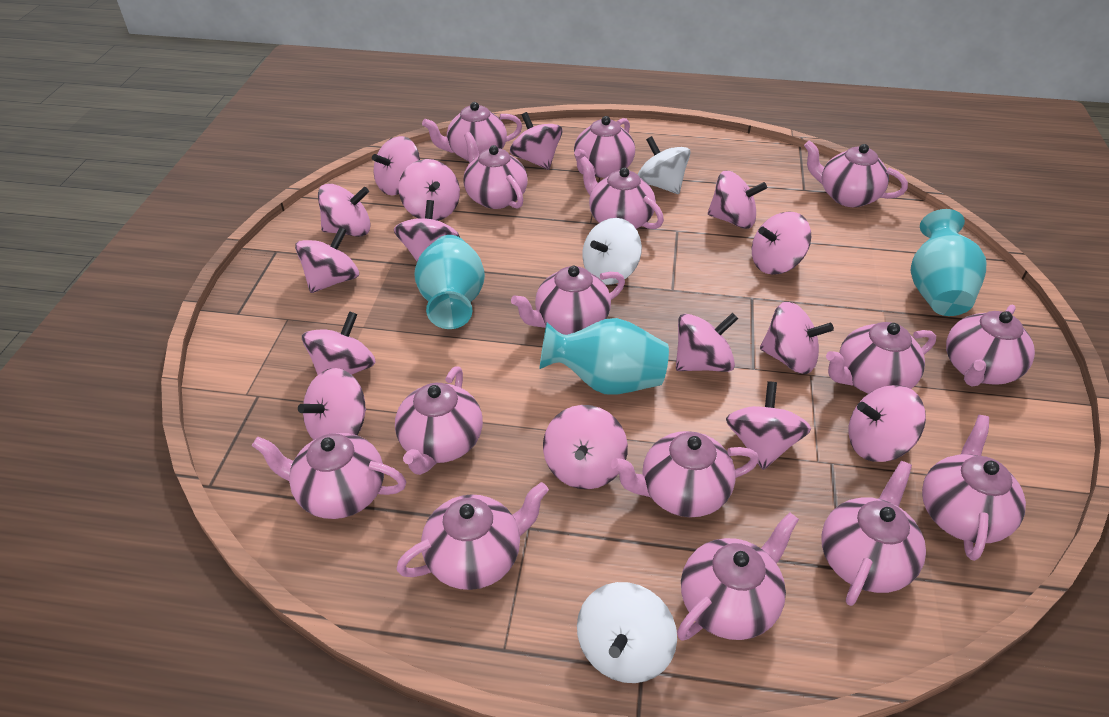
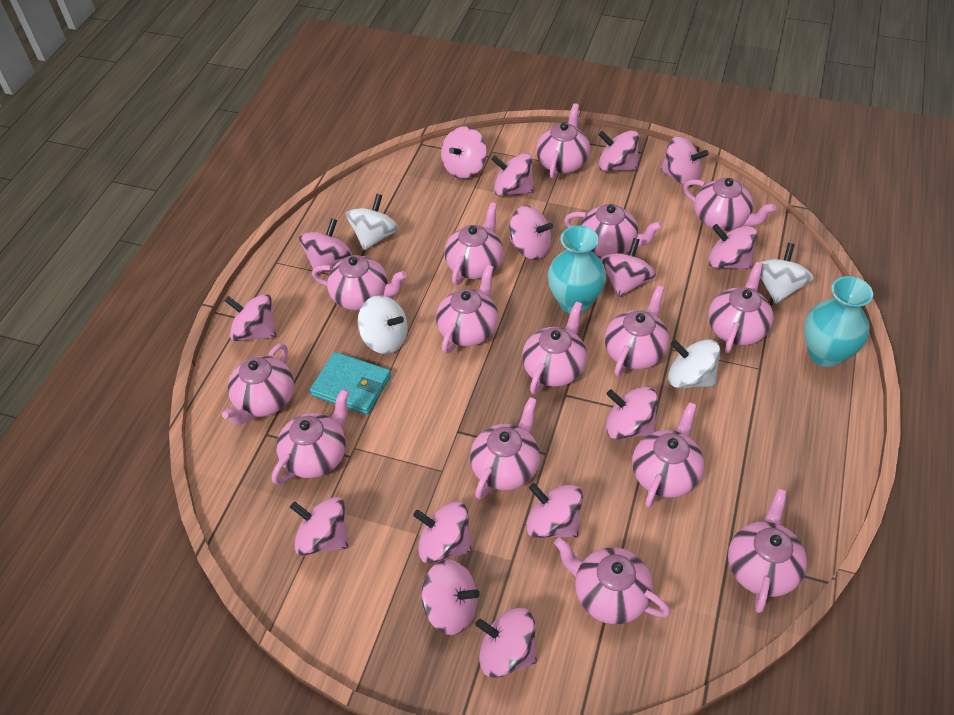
turquoise vase: [414,235,485,329] [539,318,669,395] [910,209,986,316] = 3 -> [548,225,606,314] [804,276,873,367] = 2
turquoise wallet: none = 0 -> [310,352,391,415] = 1
white spinning top: [577,582,677,683] [582,218,642,285] [638,136,691,194] = 3 -> [346,194,399,250] [358,295,408,354] [668,339,721,388] [760,243,814,304] = 4

